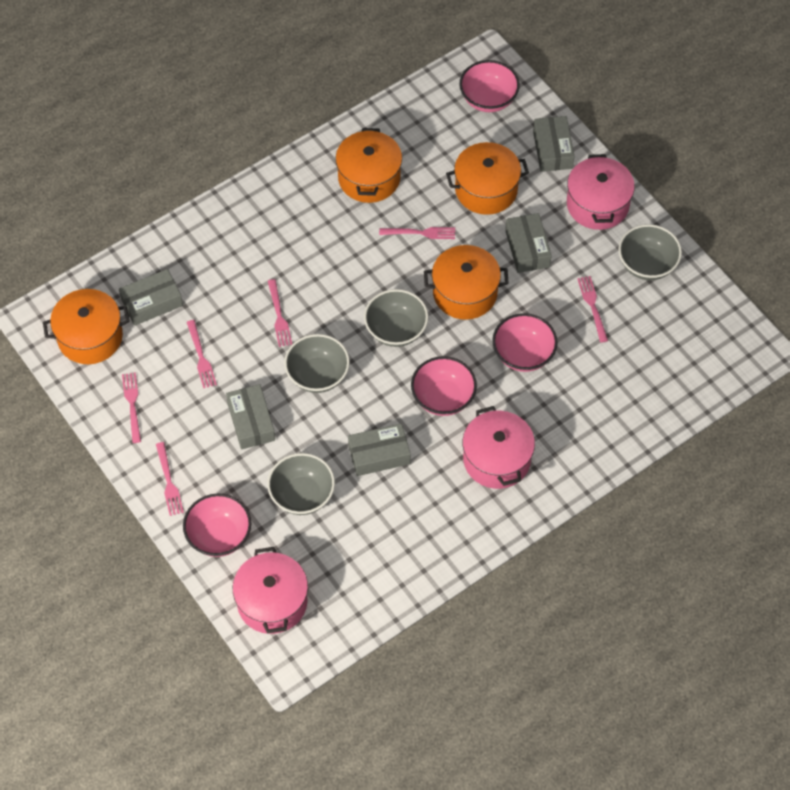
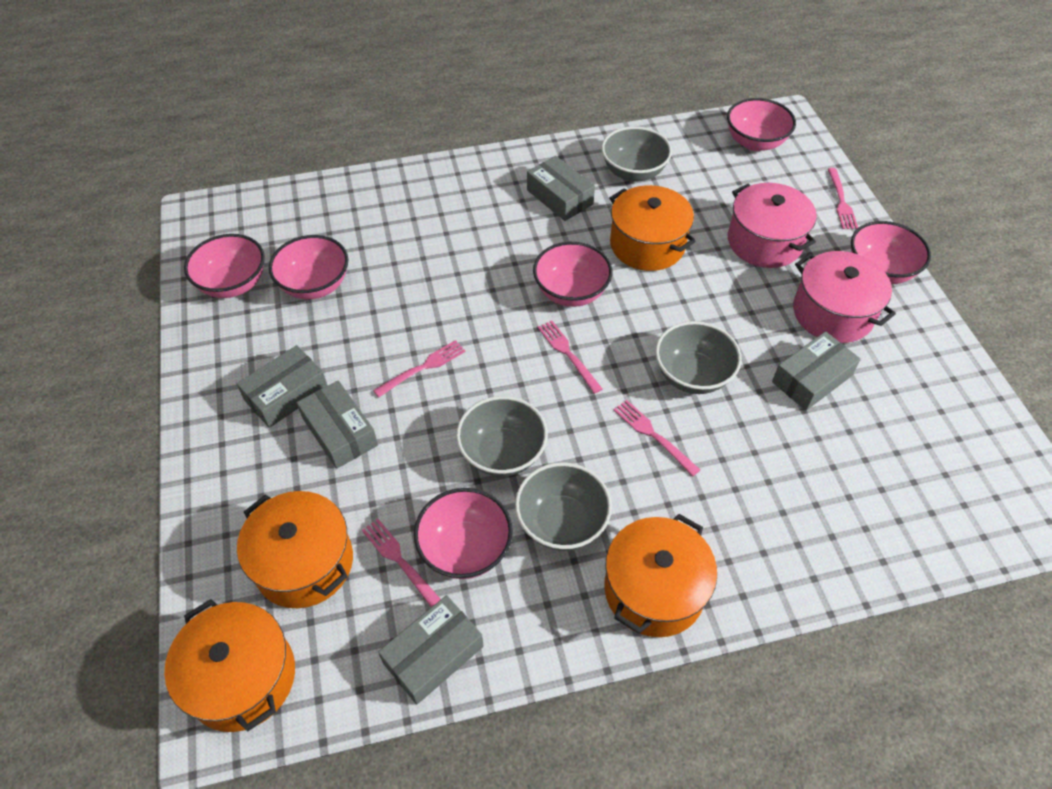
pink bowl: [183,493,251,557] [411,356,477,416] [459,60,520,112] [492,313,558,372] = 4 -> [184,234,265,298] [269,235,348,299] [414,488,513,579] [533,242,612,307] [727,98,796,151] [851,221,931,284] = 6
pink fork: [122,372,141,443] [156,442,184,516] [187,320,217,389] [268,279,292,347] [379,227,455,239] [577,276,608,343] = 6 -> [362,519,441,607] [373,340,466,398] [538,320,602,394] [614,400,700,476] [828,168,858,229] = 5
pink pot: [233,547,308,634] [463,406,535,489] [567,154,635,230] = 3 -> [728,183,817,268] [793,251,896,343] = 2

